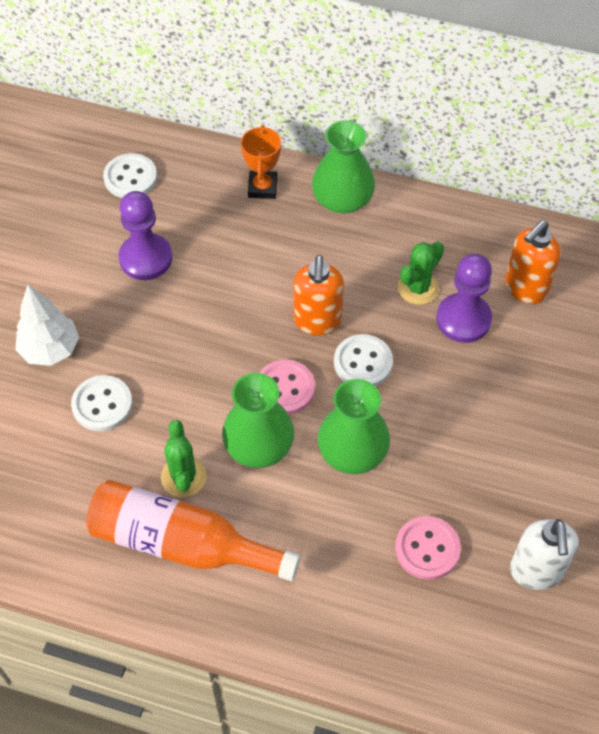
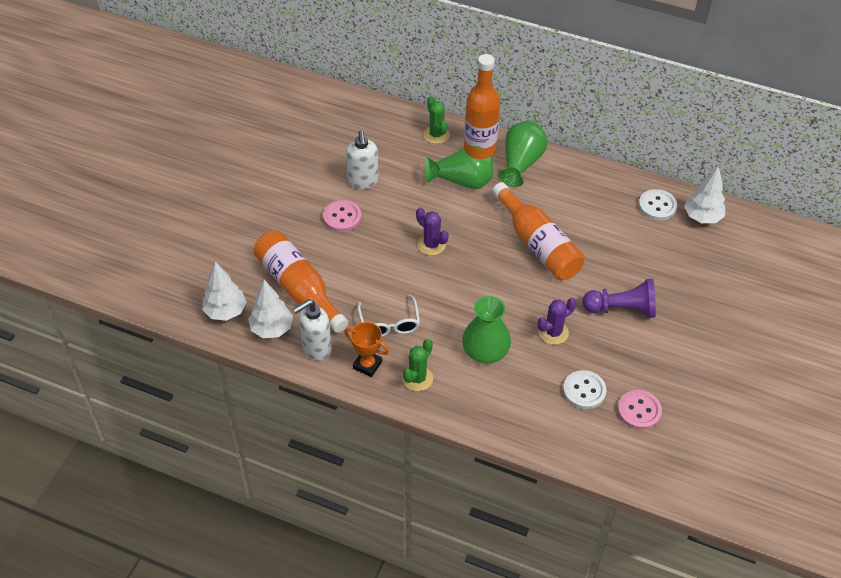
orange bottle: [86,480,301,581] = 1 -> [254,231,348,333] [464,54,500,155] [492,182,585,280] = 3
orange soap dispenser: [294,255,344,335] [505,220,561,304] = 2 -> none = 0
purple cactus: none = 0 -> [416,208,449,256] [538,298,577,345] = 2
purple pawn: [119,191,173,280] [436,254,492,343] = 2 -> [582,279,656,318] = 1
white button: [71,375,133,431] [103,153,157,198] [334,334,393,386] = 3 -> [563,370,606,409] [639,189,677,220] = 2
white glasses: none = 0 -> [357,294,420,337] = 1
white soap dispenser: [510,519,579,590] = 1 -> [293,299,332,361] [346,130,378,189] = 2
white tree: [15,285,79,366] = 1 -> [202,262,246,321] [248,280,293,338] [684,166,725,223] = 3

